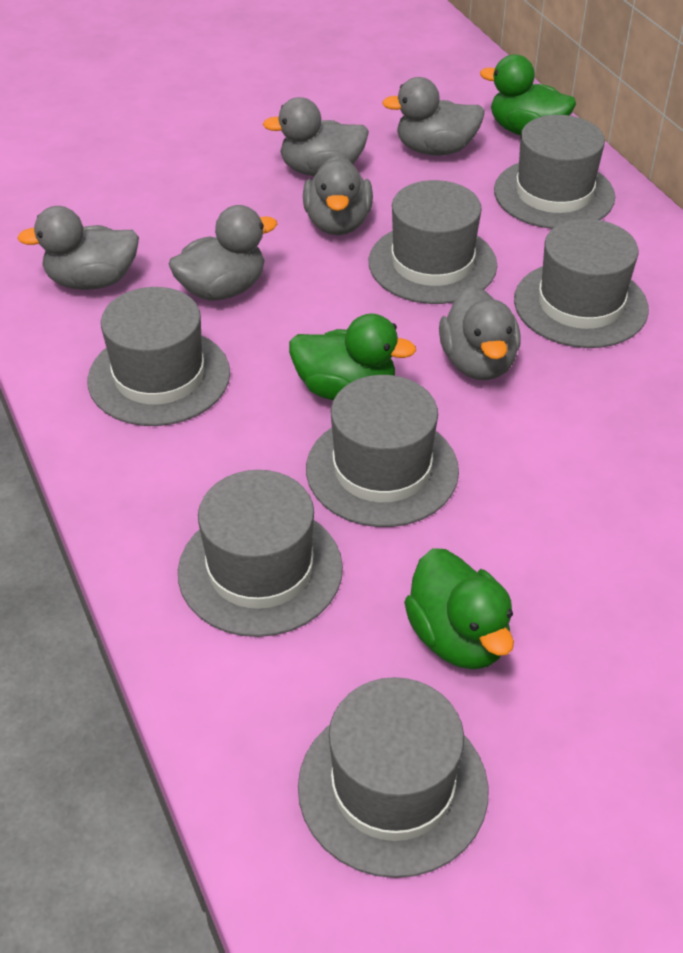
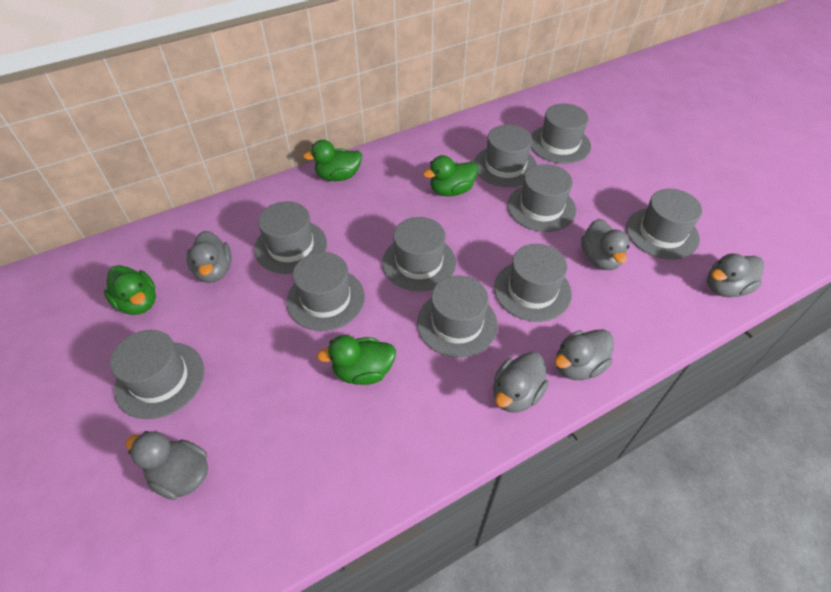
green duck: [289,313,416,400] [404,548,514,670] [480,54,576,136] = 3 -> [104,265,156,315] [303,140,362,181] [317,335,396,385] [423,155,478,196] = 4
grey hat: [87,287,230,426] [178,470,343,637] [298,677,489,878] [306,375,459,527] [369,180,497,304] [494,115,615,229] [514,219,649,348] = 7 -> [110,330,204,419] [254,201,327,274] [287,252,365,331] [382,217,456,291] [417,275,498,358] [474,125,537,187] [494,244,572,322] [508,164,576,232] [531,103,591,164] [626,189,702,260] = 10

